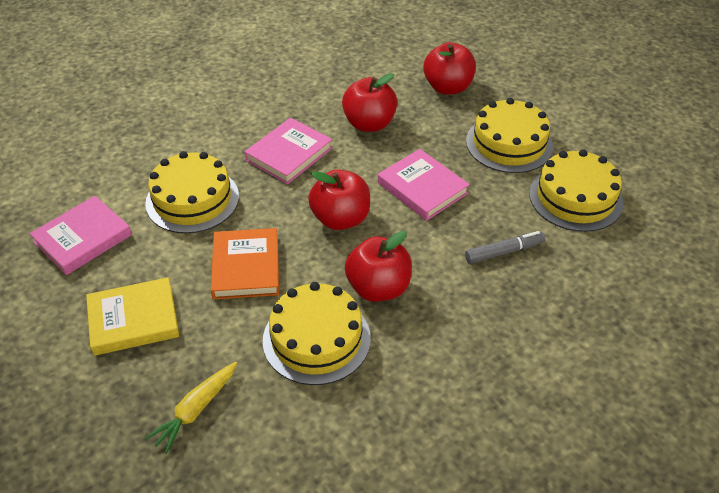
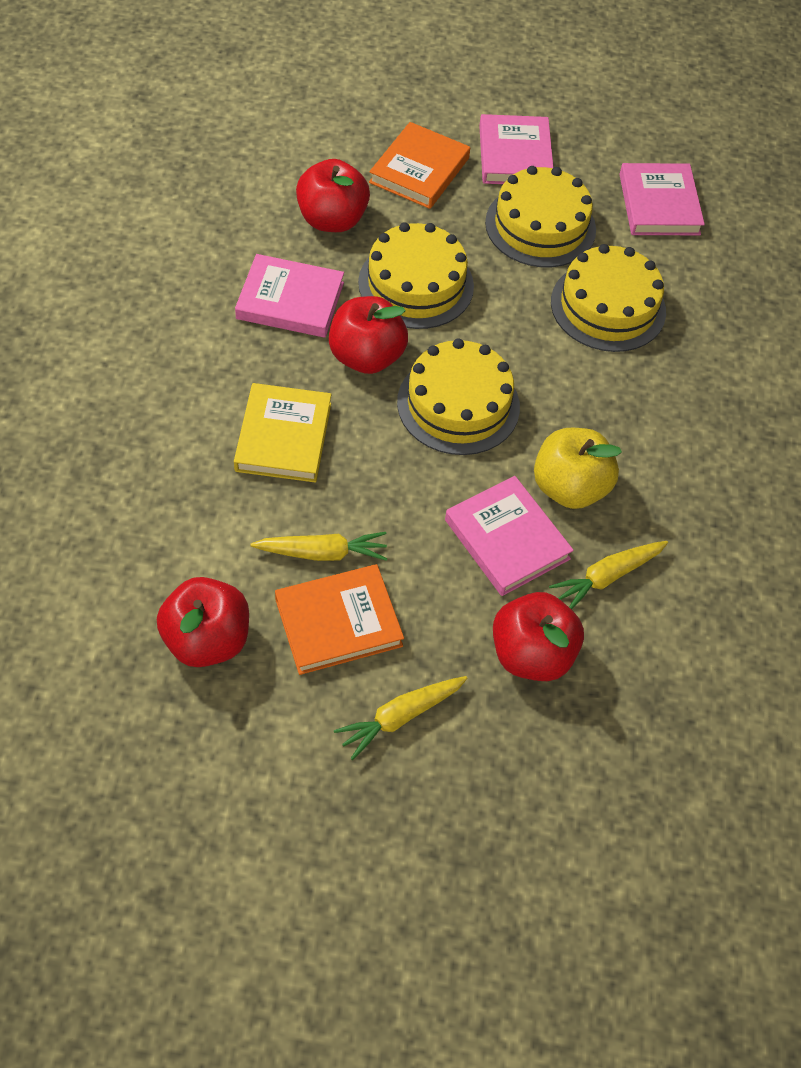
grey marker: [465,231,545,264] = 1 -> none = 0
orange book: [211,228,279,299] = 1 -> [275,564,404,675] [369,122,470,209] = 2
pink book: [29,196,132,275] [245,117,332,184] [378,149,470,221] = 3 -> [235,254,344,338] [445,476,574,596] [479,114,554,184] [619,163,705,235] = 4
yellow apple: none = 0 -> [534,428,622,509] = 1
yellow carrot: [145,362,237,454] = 1 -> [250,532,387,561] [334,676,468,760] [549,541,668,610] = 3

